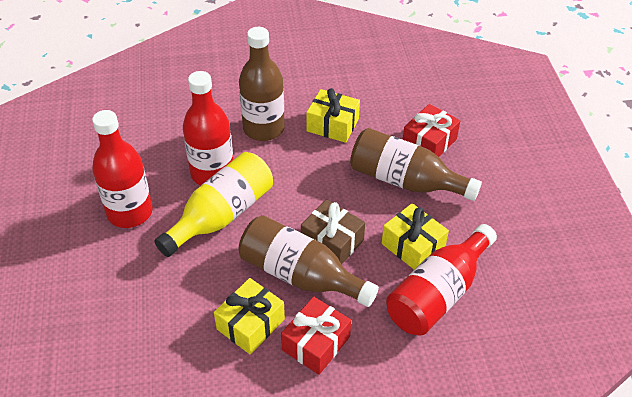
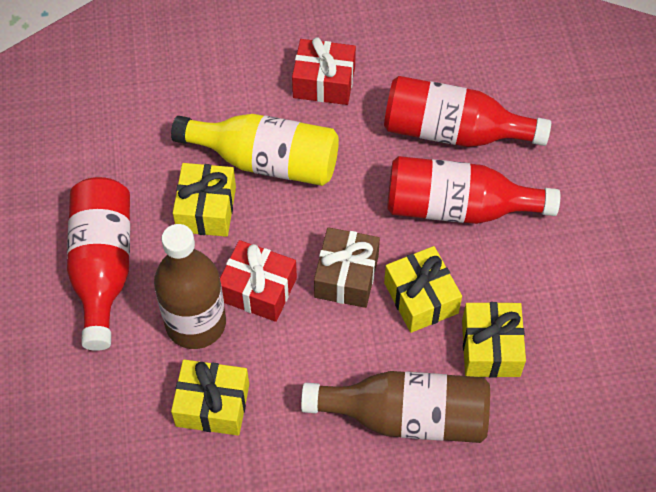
brown bottle: [239,27,285,141] [239,215,379,307] [350,128,482,201] = 3 -> [154,224,226,349] [301,371,490,443] = 2
yellow gift: [214,278,285,354] [306,88,360,143] [382,203,449,269] = 3 -> [171,360,249,436] [173,163,236,237] [384,246,462,333] [462,302,526,378] = 4

